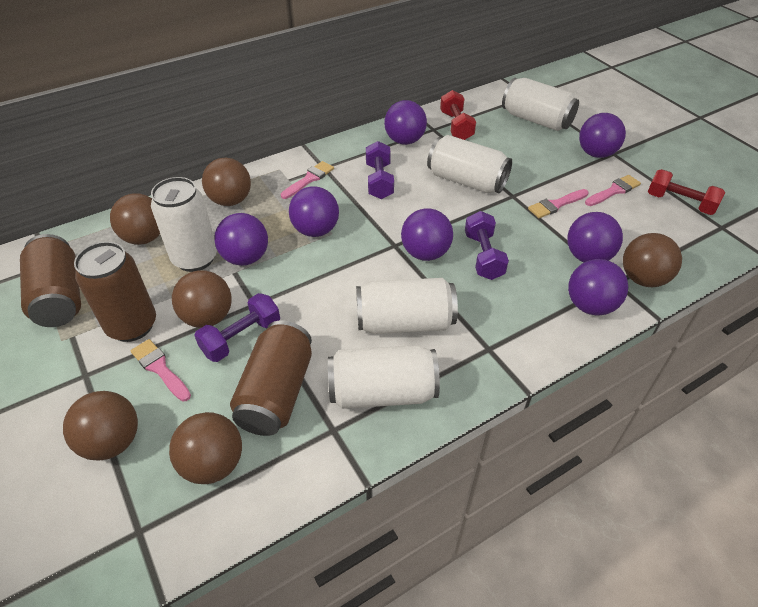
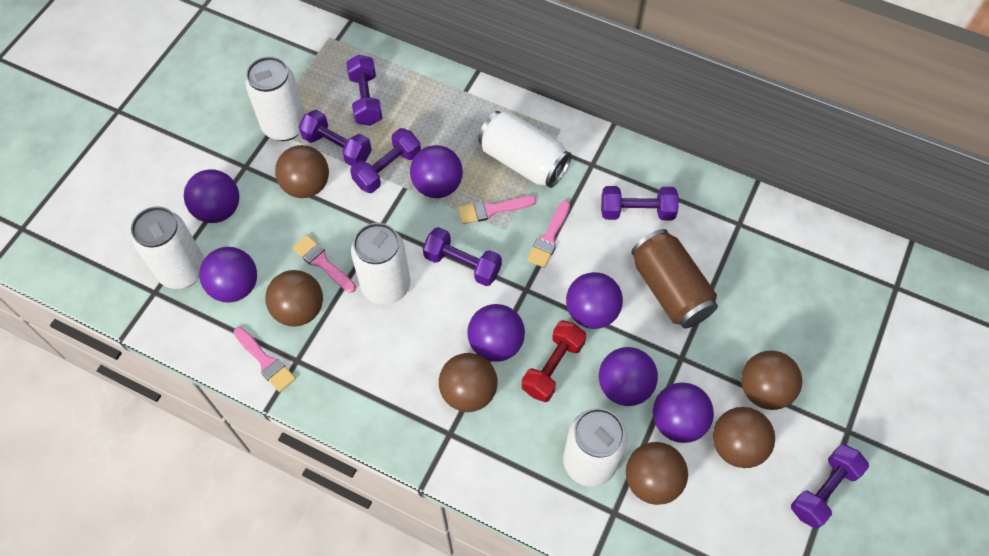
brown can: [20,234,81,327] [74,242,156,342] [230,321,312,436] = 3 -> [631,229,718,329] = 1
purple dumbbell: [194,293,280,362] [366,141,394,199] [465,211,509,280] = 3 -> [299,110,372,166] [346,55,382,126] [350,128,421,193] [423,227,502,286] [601,186,679,220] [791,444,869,529] = 6
red dumbbell: [440,90,476,140] [648,169,725,215] = 2 -> [522,320,586,402] = 1

